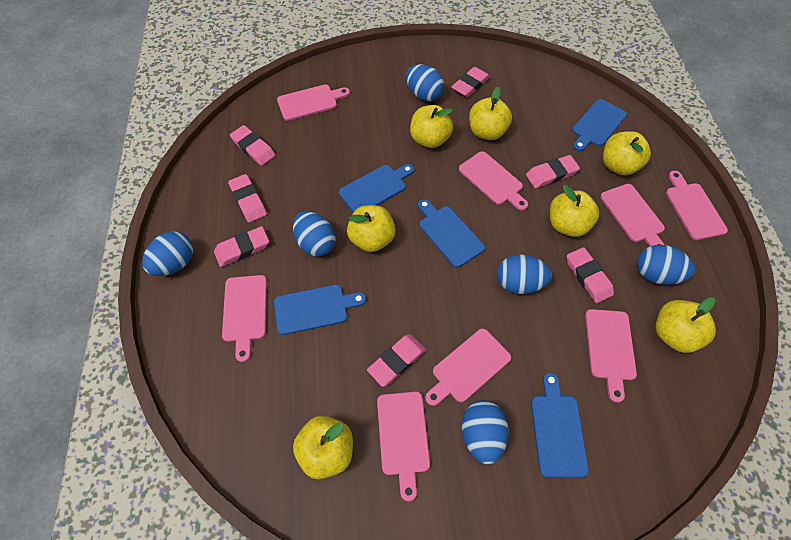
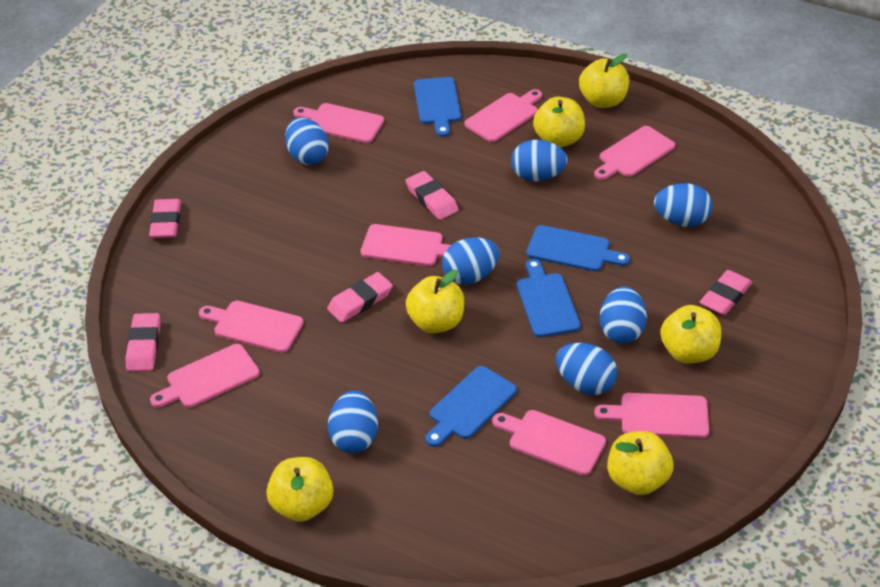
blue cutting board: [274,285,366,335] [339,164,414,212] [418,199,485,268] [531,373,589,477] [572,99,627,151] = 5 -> [414,77,461,137] [426,366,517,447] [517,259,581,337] [526,225,630,271] = 4
blue egg: [142,232,193,276] [293,211,336,256] [406,64,444,101] [462,400,509,464] [497,254,552,294] [637,245,695,285] = 6 -> [285,118,329,165] [328,391,378,453] [442,237,499,285] [511,140,567,181] [556,343,617,395] [600,286,647,344] [654,183,712,227] = 7
pink eraser: [214,226,269,267] [228,174,267,222] [230,125,275,166] [367,334,426,387] [451,67,490,97] [526,155,580,188] [567,247,614,303] = 7 -> [125,313,160,371] [149,199,181,238] [327,272,393,323] [405,171,459,220] [700,270,752,315] = 5
yellow apple: [293,416,353,479] [347,205,396,252] [410,105,453,148] [469,87,512,140] [550,185,599,237] [603,131,651,175] [655,297,716,353] = 7 -> [266,457,333,522] [406,270,464,333] [533,97,585,147] [579,54,629,108] [607,431,673,495] [660,305,721,363] = 6

